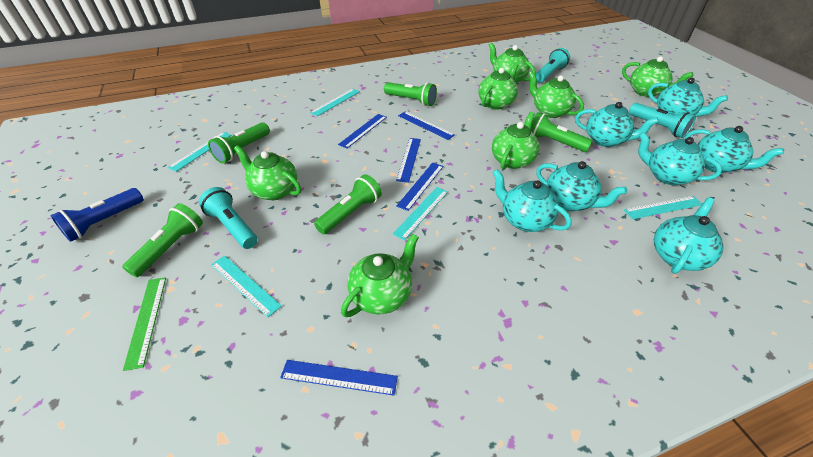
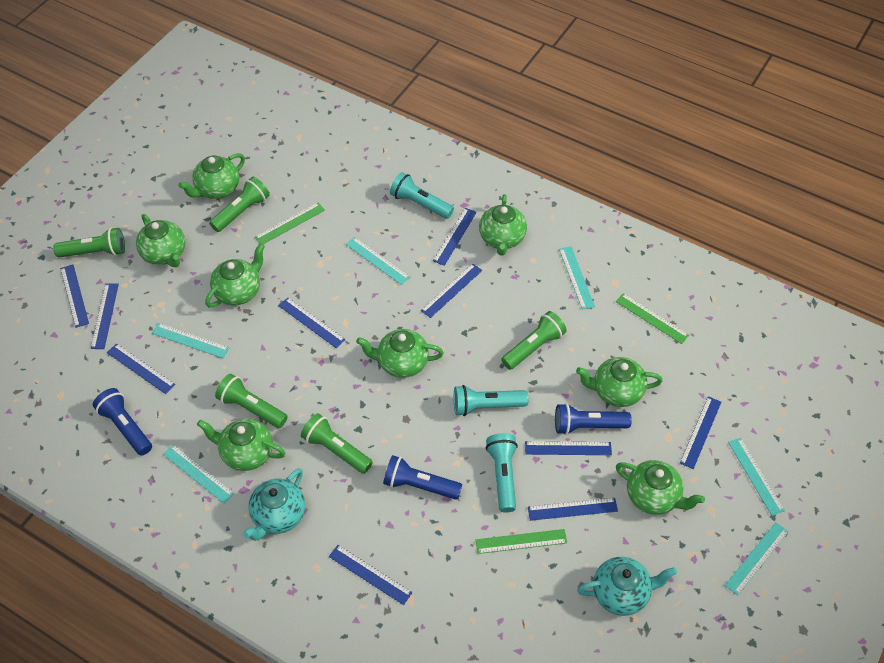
blue flashlight: [51,188,144,242] = 1 -> [93,388,152,456] [383,455,462,500] [555,403,632,435] = 3
blue ruler: [280,360,398,395] [338,114,387,148] [396,138,421,183] [396,163,443,211] [398,111,455,140] = 5 -> [60,264,89,328] [91,283,119,349] [107,343,175,394] [278,297,345,348] [329,545,412,605] [421,263,482,318] [433,208,477,266] [525,441,612,455] [528,498,618,521] [680,396,721,469] = 10
green ruler: [123,277,166,371] = 1 -> [255,203,325,244] [476,529,567,554] [616,293,689,344] = 3
green teapot: [234,145,301,200] [341,234,419,317] [479,63,518,109] [489,42,536,83] [492,112,539,169] [528,71,584,118] [622,56,693,97] = 7 -> [136,214,185,267] [178,153,245,199] [197,418,285,471] [205,243,265,307] [356,329,444,378] [479,194,527,256] [576,357,663,407] [616,460,705,515] = 8
turquoise ruler: [168,132,232,172] [211,255,282,317] [310,89,360,116] [392,187,448,241] [624,196,702,219] = 5 -> [152,323,229,358] [163,444,235,504] [346,237,410,285] [559,246,595,310] [725,522,788,596] [728,438,785,516] = 6
turquoise teapot: [492,169,572,232] [536,161,627,211] [575,102,659,147] [638,132,722,185] [648,78,728,117] [654,197,724,274] [685,126,784,173] = 7 -> [243,468,305,541] [577,557,677,616] = 2

